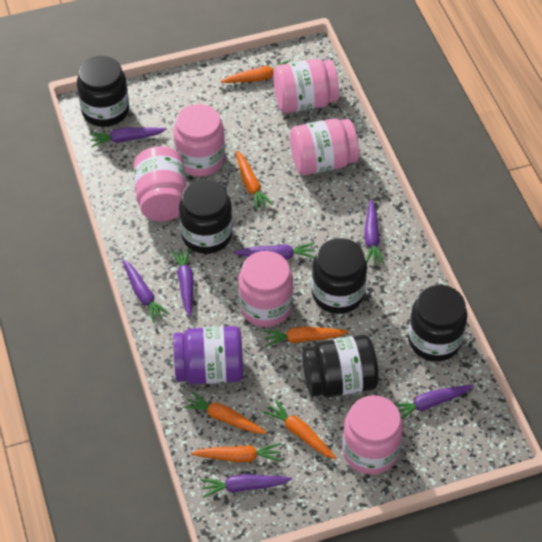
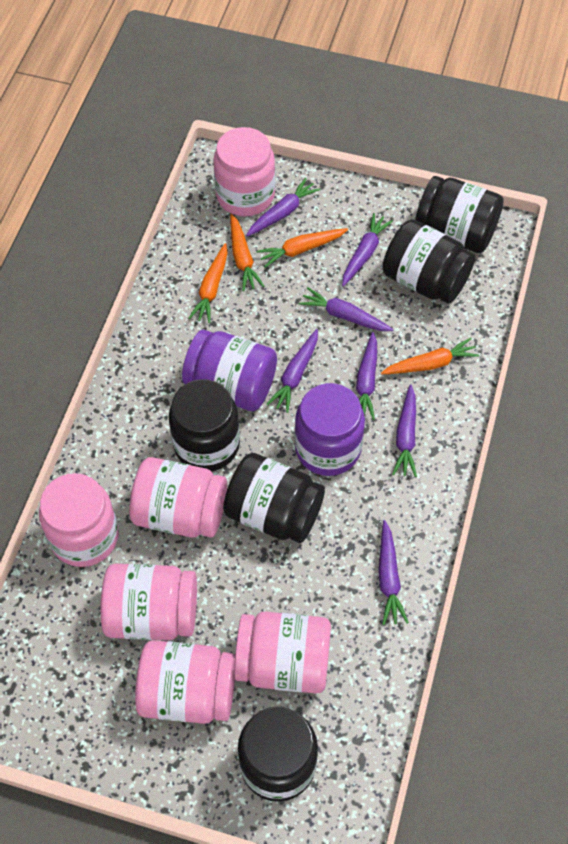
orange carrot: [183,392,267,434] [191,443,281,462] [220,60,289,83] [236,150,273,210] [263,326,349,347] [263,399,337,459] = 6 -> [188,243,228,323] [230,214,264,291] [257,228,348,268] [381,338,480,374] = 4
purple jar: [173,326,243,384] = 1 -> [182,329,277,411] [295,383,365,476] = 2

